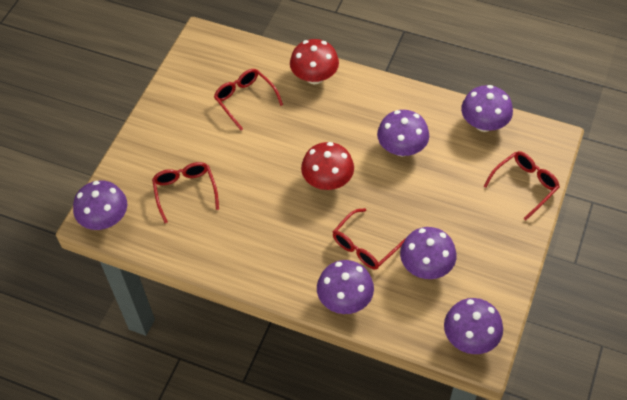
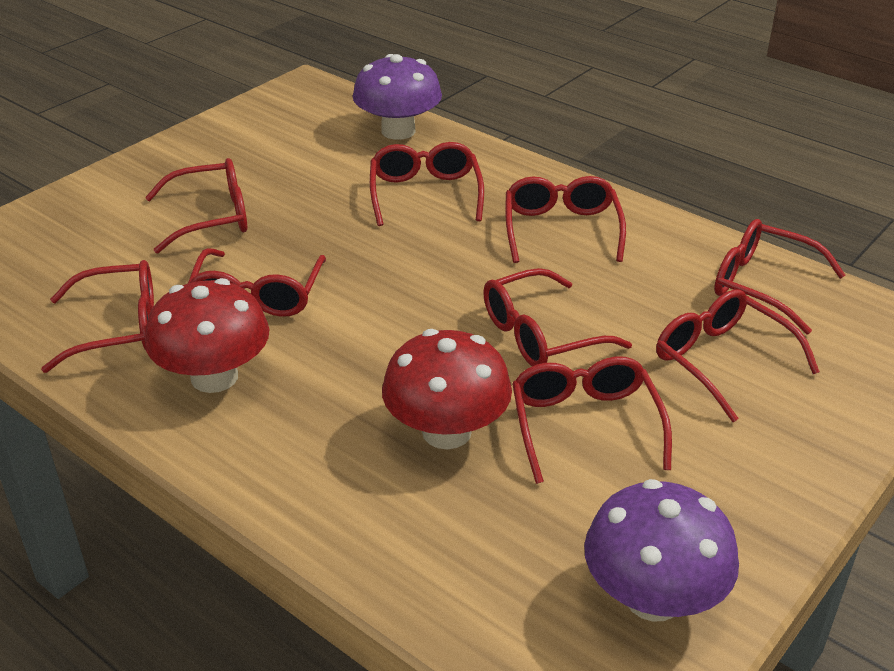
purple mushroom: [73,181,127,230] [317,260,374,314] [377,110,429,157] [400,227,457,279] [444,298,503,354] [461,85,513,132] = 6 -> [353,54,442,140] [584,479,739,622] = 2
red glasses: [152,162,219,223] [214,69,283,131] [333,208,406,270] [484,151,560,220] = 4 -> [41,260,154,373] [145,158,247,253] [188,248,326,317] [370,142,484,226] [483,268,632,366] [505,176,626,263] [512,357,672,484] [656,289,820,422] [714,219,845,334] = 9

